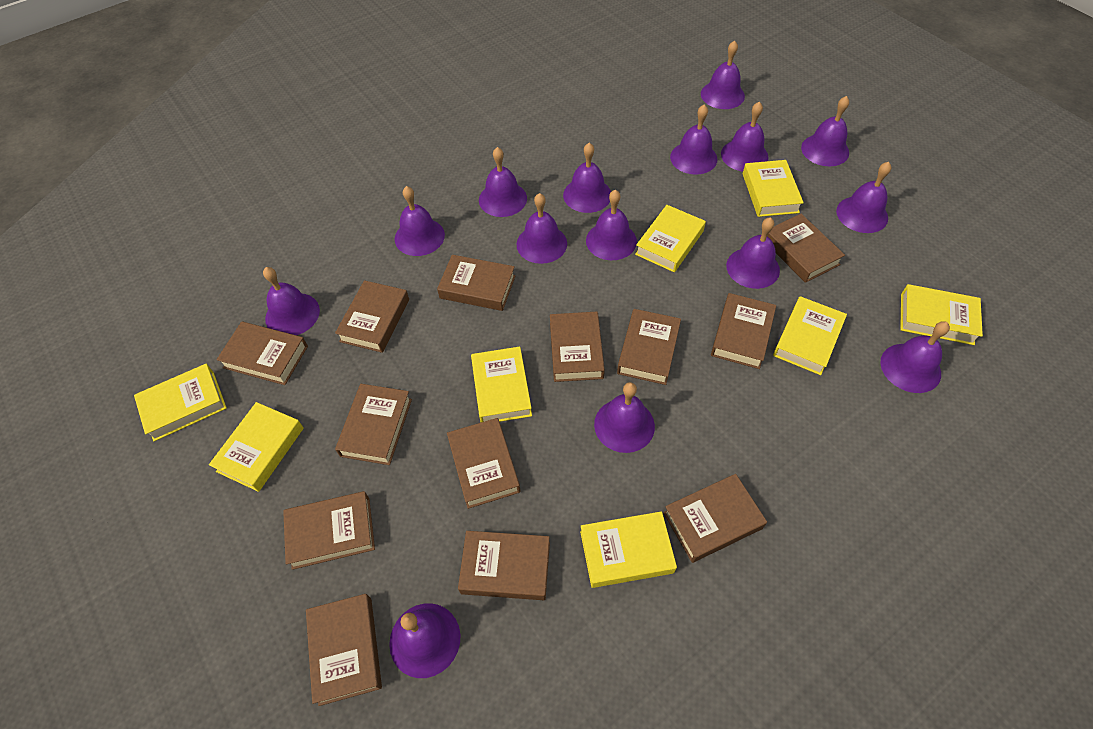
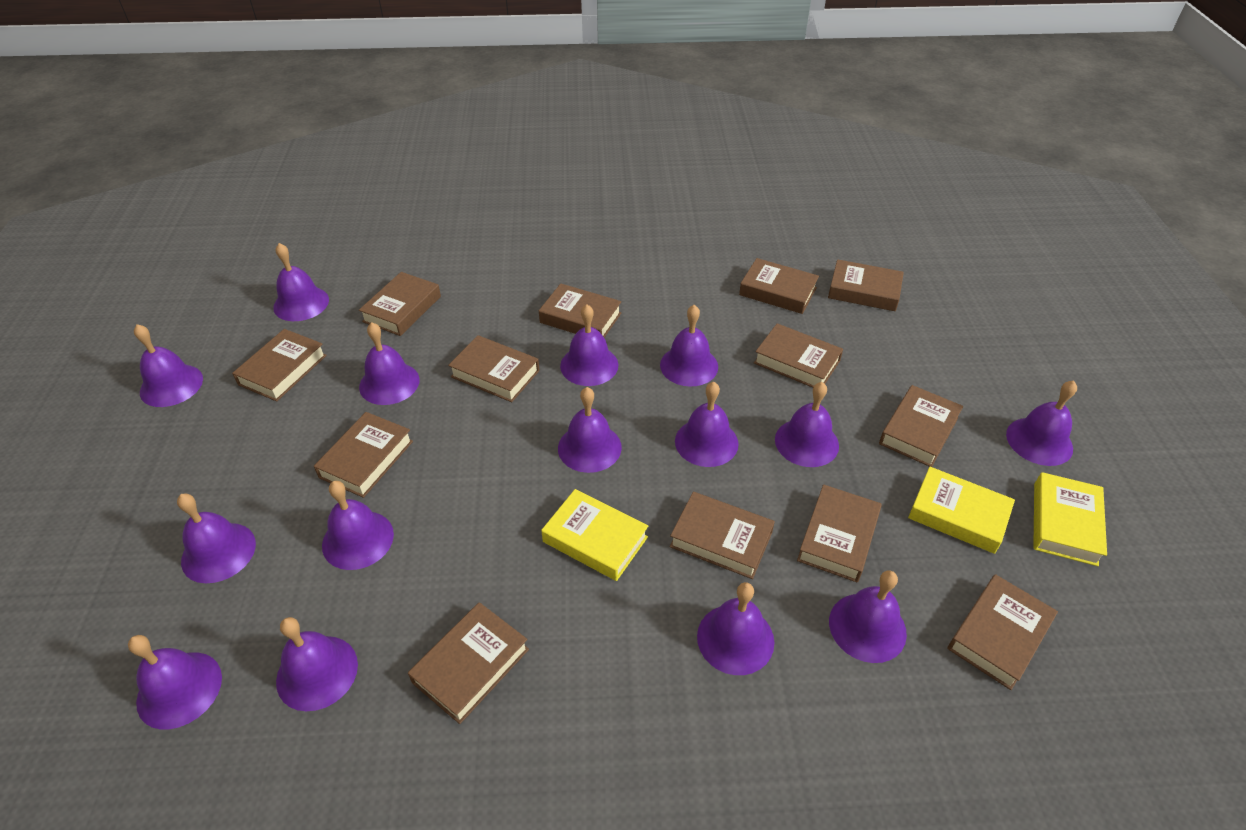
yellow book: [134,364,227,441] [209,402,304,492] [471,346,532,422] [580,511,677,588] [635,205,706,272] [743,160,804,217] [773,296,847,375] [900,284,983,345] = 8 -> [541,489,648,581] [908,467,1015,554] [1033,472,1107,566] = 3

